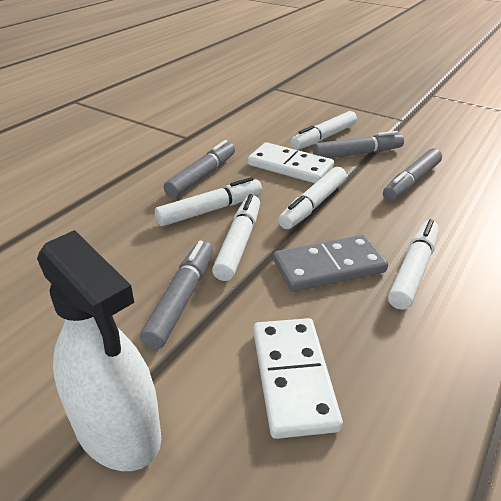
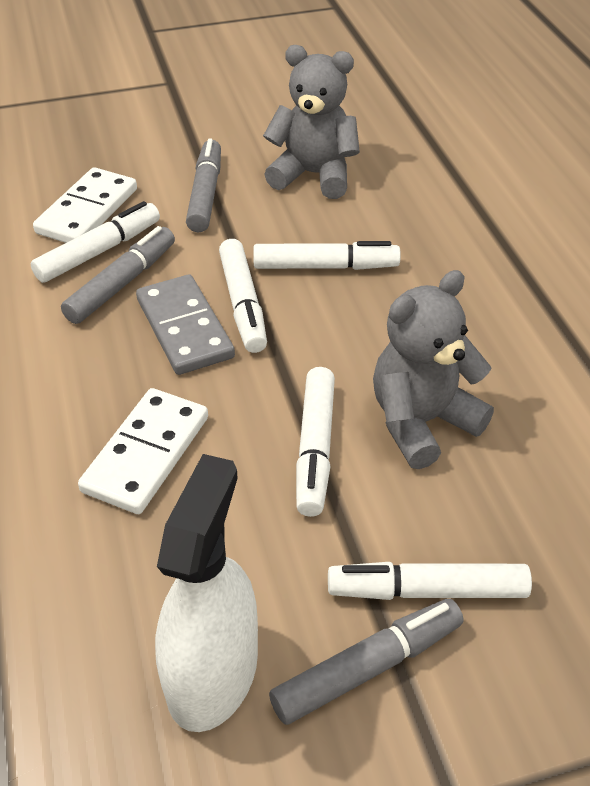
grey marker: [140,240,213,349] [164,140,235,198] [313,131,404,158] [383,148,442,202] = 4 -> [61,226,175,324] [186,139,221,232] [269,599,464,725] = 3
grey teddy bear: none = 0 -> [263,45,360,199] [373,270,494,469] = 2

